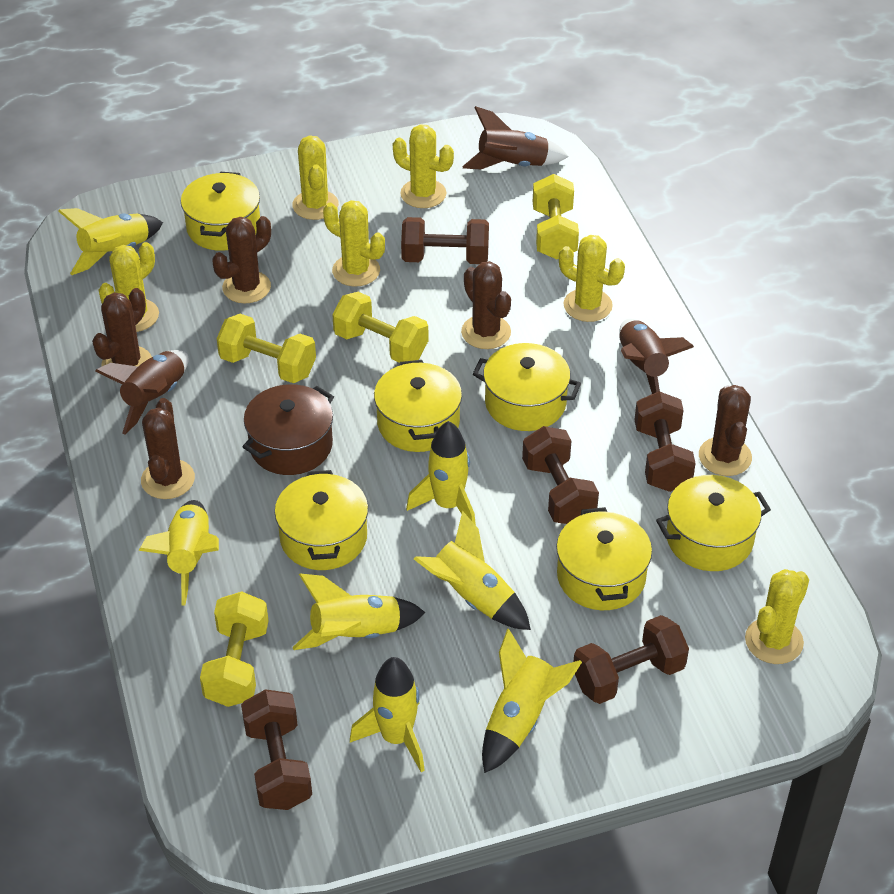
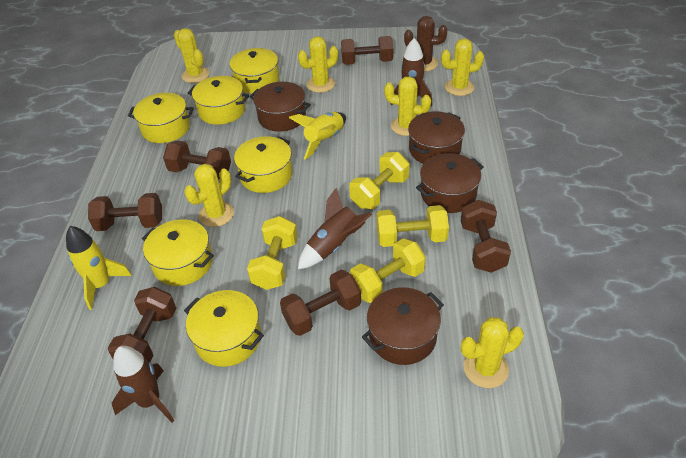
brown cactus: [92,288,152,367] [141,398,195,499] [212,216,271,304] [461,261,511,349] [699,385,752,476] = 5 -> [404,16,447,71] = 1
brown dumbbell: [241,689,312,810] [401,217,489,264] [522,426,599,524] [573,615,689,704] [634,391,696,492] = 5 -> [88,193,162,231] [108,287,176,362] [163,140,231,180] [280,270,361,336] [341,36,393,65] [461,200,511,273] = 6
brown pot: [243,384,334,475] = 1 -> [249,82,311,132] [362,287,444,365] [408,111,465,164] [416,153,484,213] = 4
yellow rocket: [58,208,163,275] [139,500,219,605] [292,574,425,650] [350,657,425,772] [406,421,476,525] [414,511,531,630] [482,629,582,773] = 7 -> [66,226,132,310] [289,112,346,160] = 2

